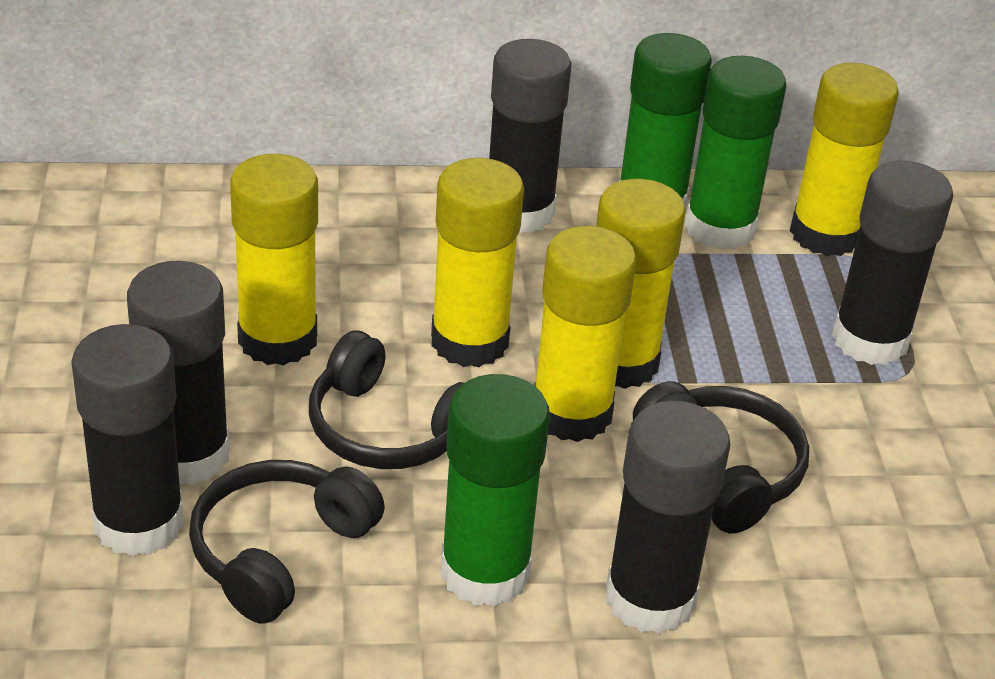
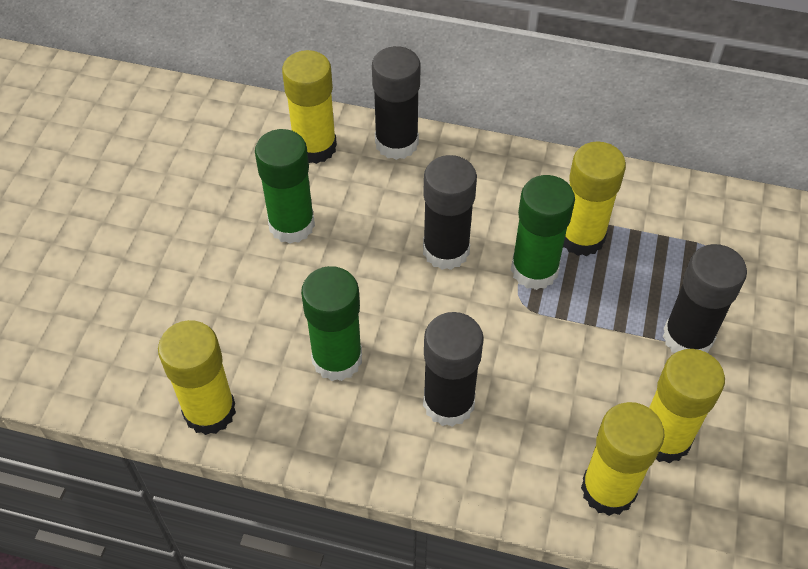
black glue stick: [71,324,184,557] [127,261,230,485] [489,39,572,233] [606,401,731,634] [832,161,953,365] = 5 -> [372,46,421,160] [423,155,477,270] [423,312,484,427] [663,244,747,353] = 4
black headphones: [189,460,385,624] [309,331,464,469] [633,381,809,534] = 3 -> none = 0

